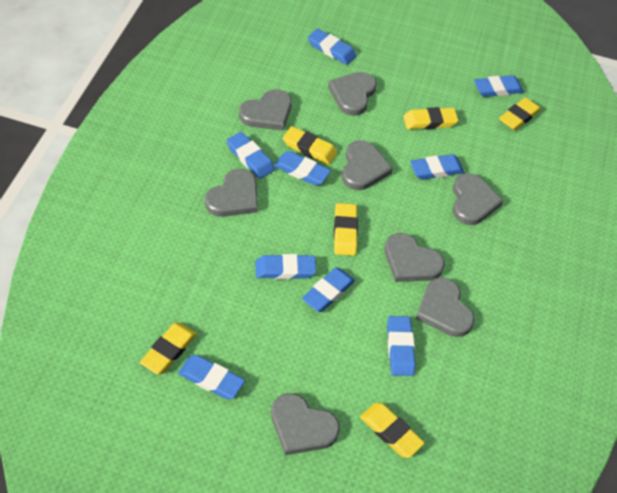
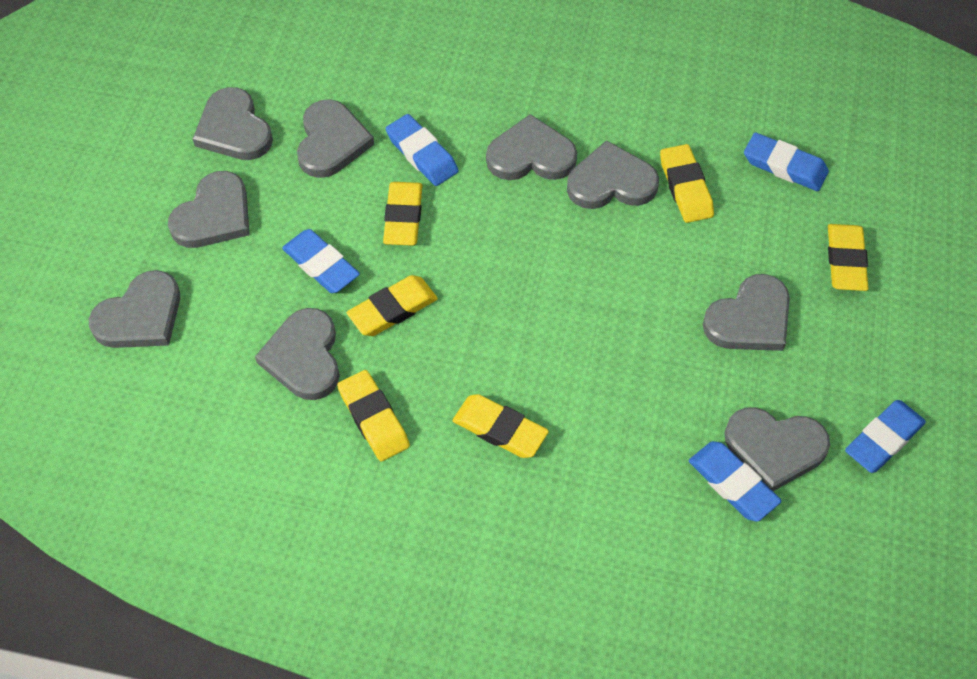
blue eraser: [178,355,245,399] [227,132,275,179] [255,254,316,279] [274,151,331,186] [302,267,355,312] [308,28,357,65] [387,316,416,376] [410,154,464,180] [474,75,524,97] = 9 -> [282,229,360,293] [386,114,459,186] [689,441,782,522] [744,133,829,191] [845,400,926,473] = 5
grey heart: [205,169,258,217] [239,89,292,131] [271,393,340,455] [328,72,377,116] [342,140,393,190] [384,233,445,282] [416,277,475,337] [453,173,503,225] = 8 -> [89,270,180,348] [168,171,250,248] [193,87,273,160] [255,308,340,400] [297,99,374,178] [486,114,577,180] [567,140,659,209] [703,274,790,351] [724,407,830,491] = 9

